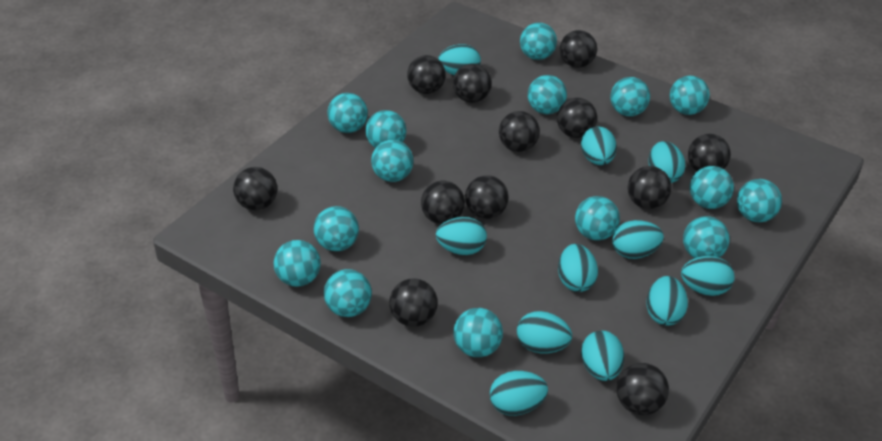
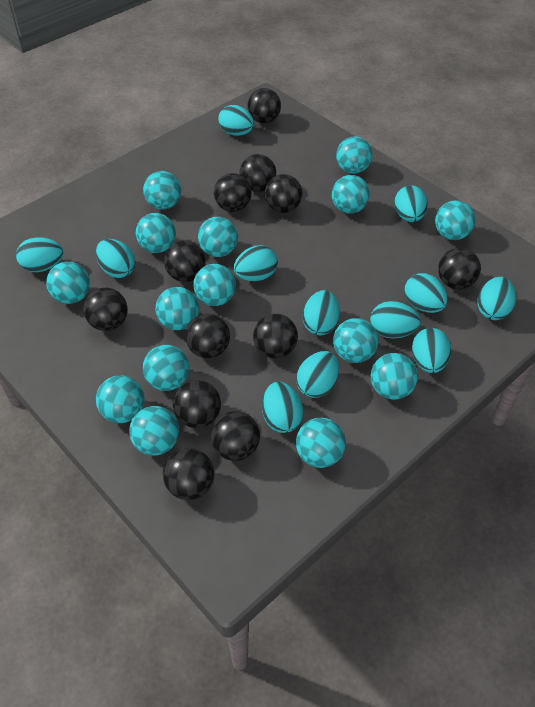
turquoise egg: [436,217,487,255] [438,44,481,75] [490,371,548,416] [517,311,572,353] [558,244,598,292] [581,126,617,165] [581,331,624,381] [612,220,664,259] [646,276,688,326] [648,141,685,183] [681,256,735,296] = 11 -> [16,237,63,272] [96,239,135,278] [218,105,254,136] [234,245,278,281] [262,382,303,433] [296,351,339,398] [303,290,340,335] [370,301,421,339] [394,185,428,222] [404,273,448,313] [412,328,451,373] [478,277,516,320] = 12

